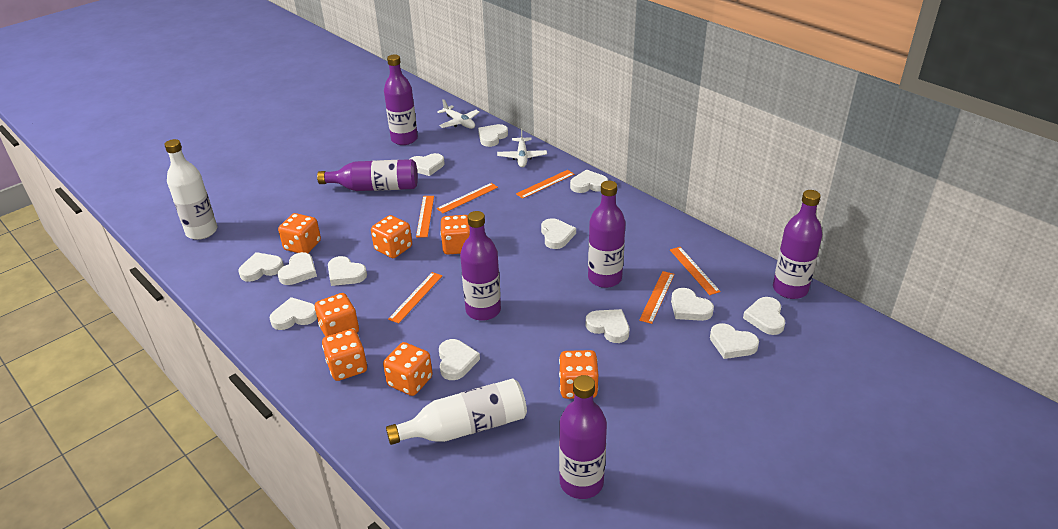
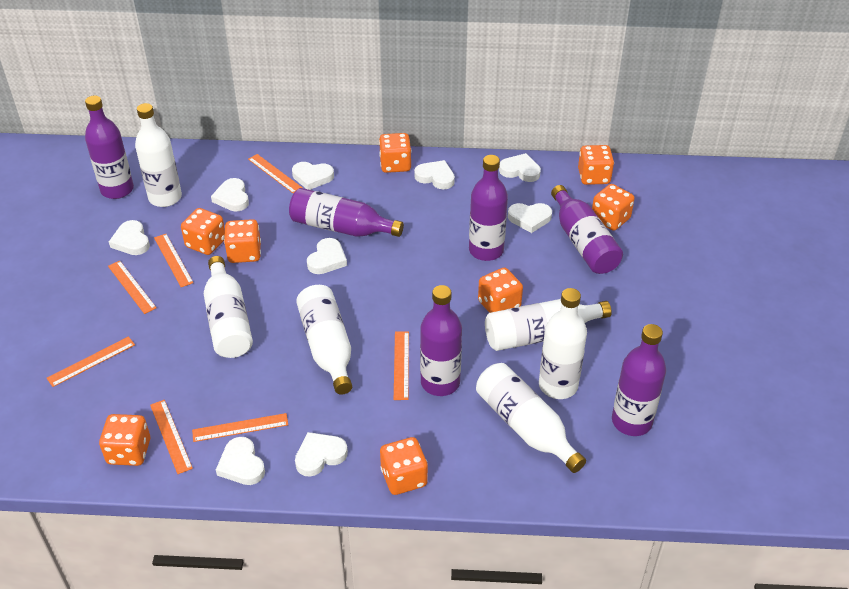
orange dice: [278,213,321,253] [315,293,359,337] [322,329,367,381] [371,215,412,258] [383,342,433,396] [440,215,470,254] [559,350,598,399] = 7 -> [99,414,150,466] [181,208,225,255] [224,219,261,263] [379,133,411,173] [380,437,428,495] [478,268,523,313] [578,145,614,185] [592,184,635,231] = 8
orange ruler: [388,272,443,323] [416,196,434,238] [437,183,498,213] [516,170,574,199] [639,271,675,324] [670,247,721,295] = 6 -> [47,336,135,387] [108,261,157,314] [150,400,193,474] [154,234,193,287] [192,413,288,442] [248,154,302,194] [394,331,409,400] = 7
white bottle: [164,139,217,240] [386,378,527,445] = 2 -> [135,103,182,207] [204,256,253,358] [296,285,352,395] [476,363,586,473] [485,299,612,351] [539,288,587,399] = 6
white heart: [238,252,284,282] [270,297,317,330] [277,252,317,285] [328,256,367,286] [410,153,444,176] [439,339,480,380] [478,124,508,147] [541,218,576,249] [570,169,608,193] [586,309,629,343] [671,288,714,321] [710,323,759,359] [743,297,785,335] = 13 -> [109,220,150,255] [211,178,249,211] [216,437,265,485] [292,162,334,190] [295,432,348,477] [307,238,347,274] [414,160,455,189] [499,153,541,182] [508,203,552,233] = 9
white plane: [437,99,480,129] [497,128,547,167] = 2 -> none = 0

